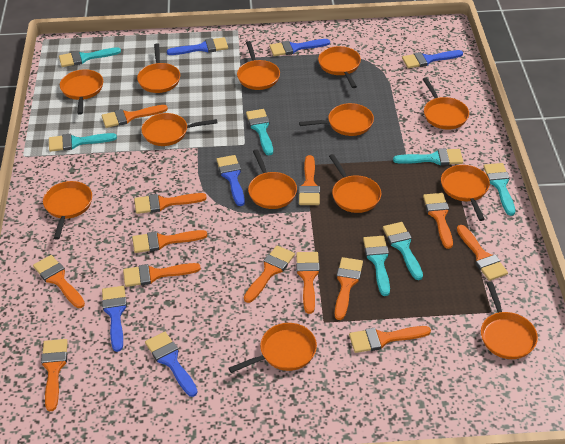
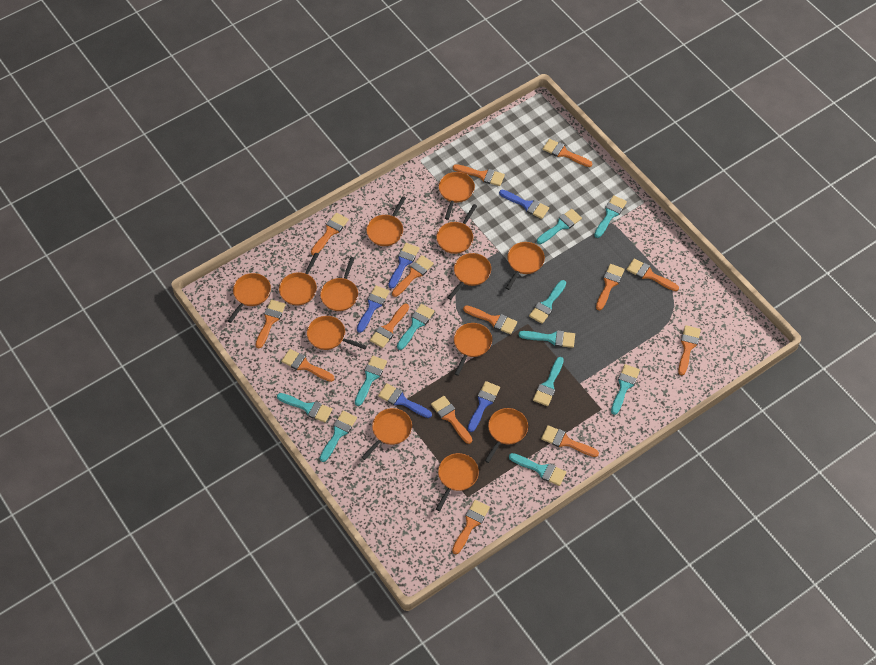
blue brush: [102,286,127,352] [145,332,198,397] [167,37,228,55] [216,155,245,206] [269,39,330,56] [402,50,463,68] = 6 -> [357,285,390,333] [378,383,432,418] [388,243,420,289] [468,381,500,432] [499,190,549,219] = 5
orange brush: [33,255,85,308] [41,339,68,411] [102,105,168,128] [123,263,201,287] [132,230,207,253] [134,193,207,214] [244,246,295,303] [296,252,320,314] [299,155,320,205] [335,257,363,320] [349,326,431,353] [423,193,453,249] [457,225,508,281] = 13 -> [256,300,286,348] [281,349,335,382] [311,213,349,255] [370,303,409,348] [392,255,434,297] [431,396,472,444] [452,500,490,554] [453,164,505,186] [463,305,517,334] [541,425,599,457] [543,139,592,167] [596,264,625,310] [627,258,679,291] [678,325,701,375] = 14
turquoise brush: [49,133,117,152] [59,47,121,67] [246,109,273,155] [363,236,390,296] [383,222,423,280] [393,148,463,165] [483,163,515,216] = 7 -> [277,393,332,422] [320,411,357,462] [355,356,387,406] [397,304,435,350] [509,453,566,486] [518,330,575,348] [529,280,566,324] [533,357,564,406] [537,209,582,244] [594,195,627,238] [611,364,640,415] = 11

